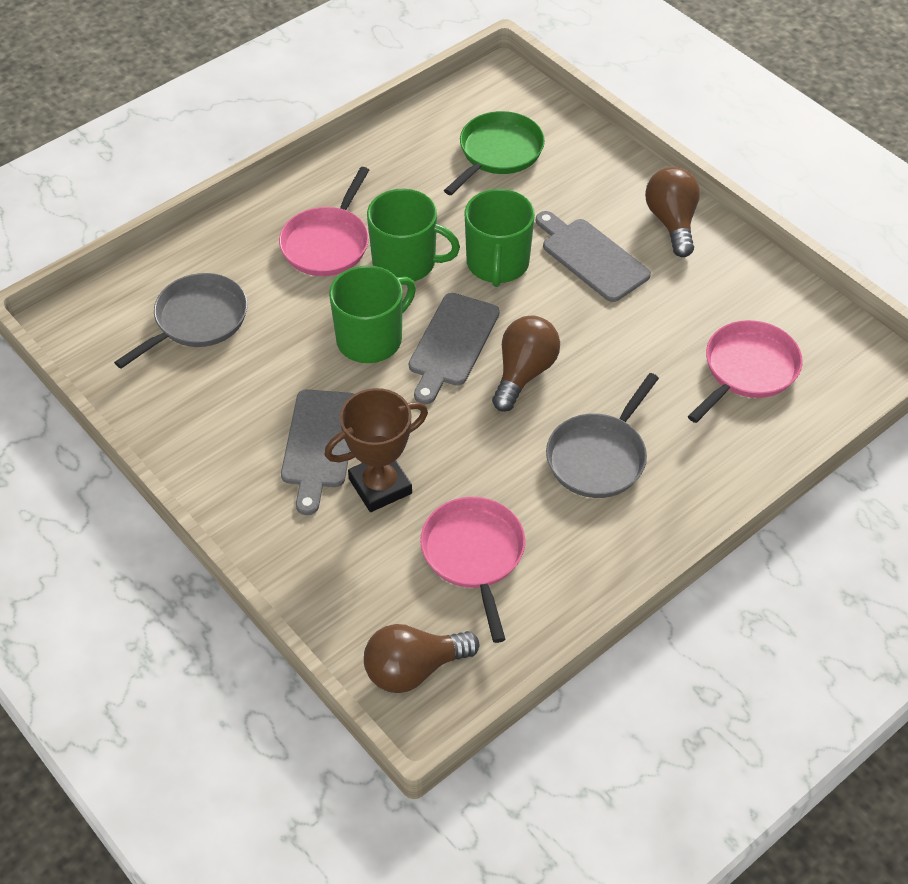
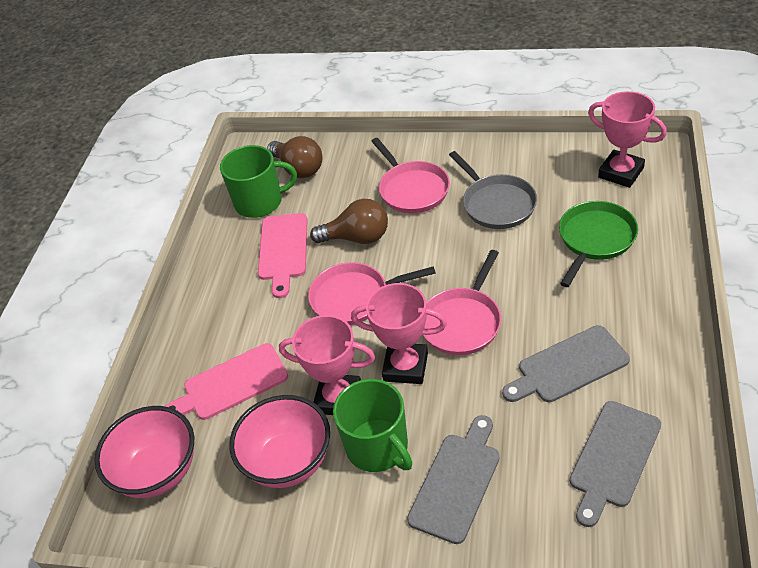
brown light bulb: [364,624,479,693] [492,315,560,412] [645,167,700,257] = 3 -> [267,136,323,178] [310,199,388,244] = 2
brown trophy: [325,388,428,512] = 1 -> none = 0
green mug: [329,265,416,363] [367,189,460,281] [464,189,535,287] = 3 -> [220,145,297,218] [333,379,412,472] = 2
grey pan: [114,273,247,369] [546,373,659,498] = 2 -> [449,151,537,229] = 1
pink bowl: none = 0 -> [94,406,194,498] [229,395,330,488] = 2
pink cutting board: none = 0 -> [165,343,288,420] [258,213,308,298] = 2
pink trophy: none = 0 -> [279,315,375,415] [351,283,447,384] [588,91,667,188] = 3

